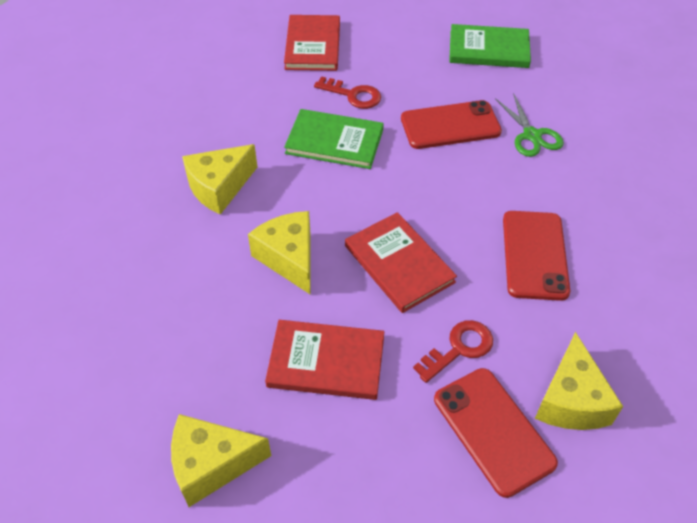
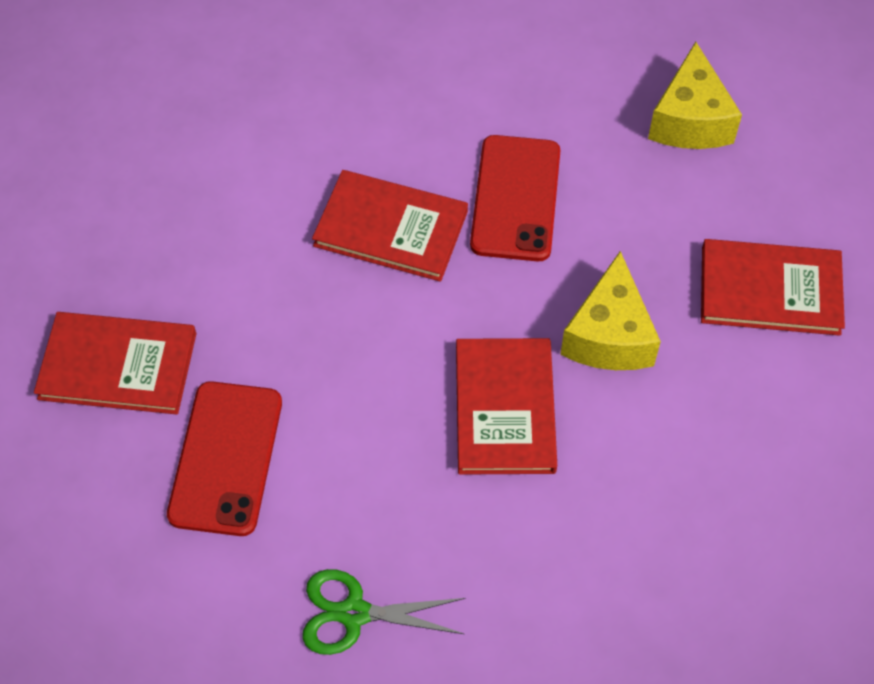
green book: [284,109,384,169] [449,24,531,68] = 2 -> none = 0
red book: [265,320,384,400] [284,15,340,71] [345,212,457,313] = 3 -> [34,312,196,415] [312,170,468,282] [456,338,557,475] [701,239,845,336] = 4
red key: [314,76,381,109] [413,320,493,383] = 2 -> none = 0
red phone: [401,100,502,149] [434,368,558,498] [503,211,570,301] = 3 -> [167,381,282,536] [470,135,561,261] = 2
yellow cheese: [171,414,271,507] [182,144,257,215] [248,211,311,294] [535,332,623,430] = 4 -> [560,251,661,370] [648,42,742,149] = 2

